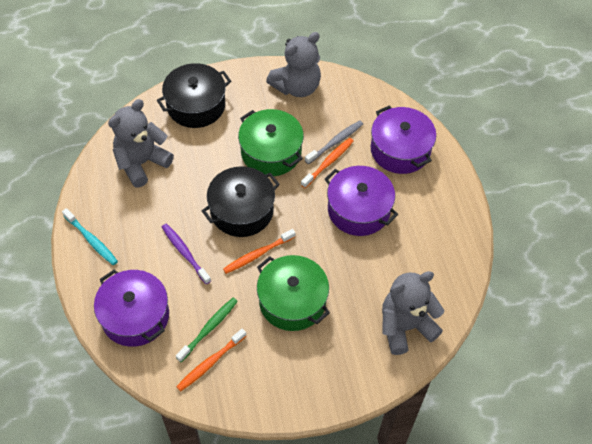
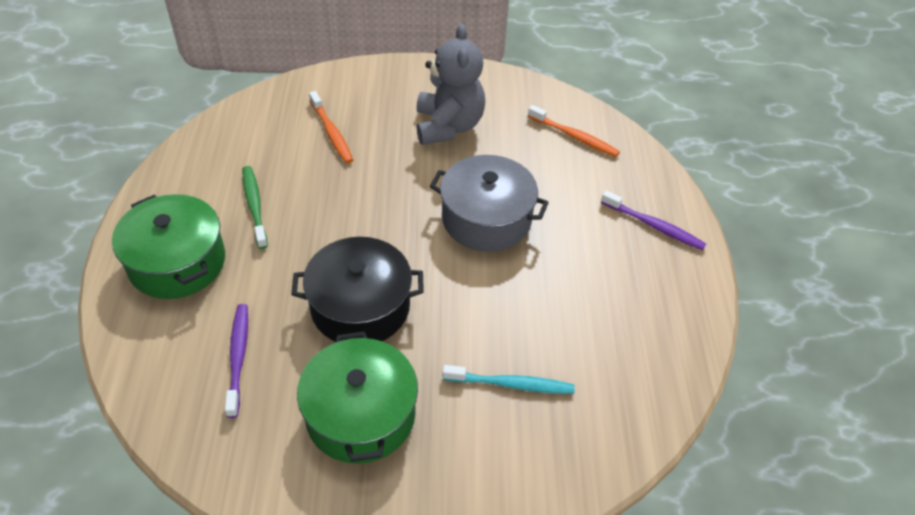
black pot: [157,63,231,128] [202,166,280,237] = 2 -> [291,237,424,342] = 1
grey pot: none = 0 -> [430,155,549,252] = 1
grey teddy bear: [108,99,174,187] [266,32,321,97] [382,271,444,355] = 3 -> [416,24,485,145] = 1
grey toothbrush: [305,120,363,164] = 1 -> none = 0
orange toothbrush: [176,328,246,391] [223,229,295,274] [301,138,354,188] = 3 -> [309,91,353,164] [528,105,620,157] = 2
purple pot: [94,270,169,347] [325,166,398,236] [371,106,436,174] = 3 -> none = 0
purple toothbrush: [162,224,211,284] = 1 -> [225,304,248,418] [601,190,706,250] = 2

